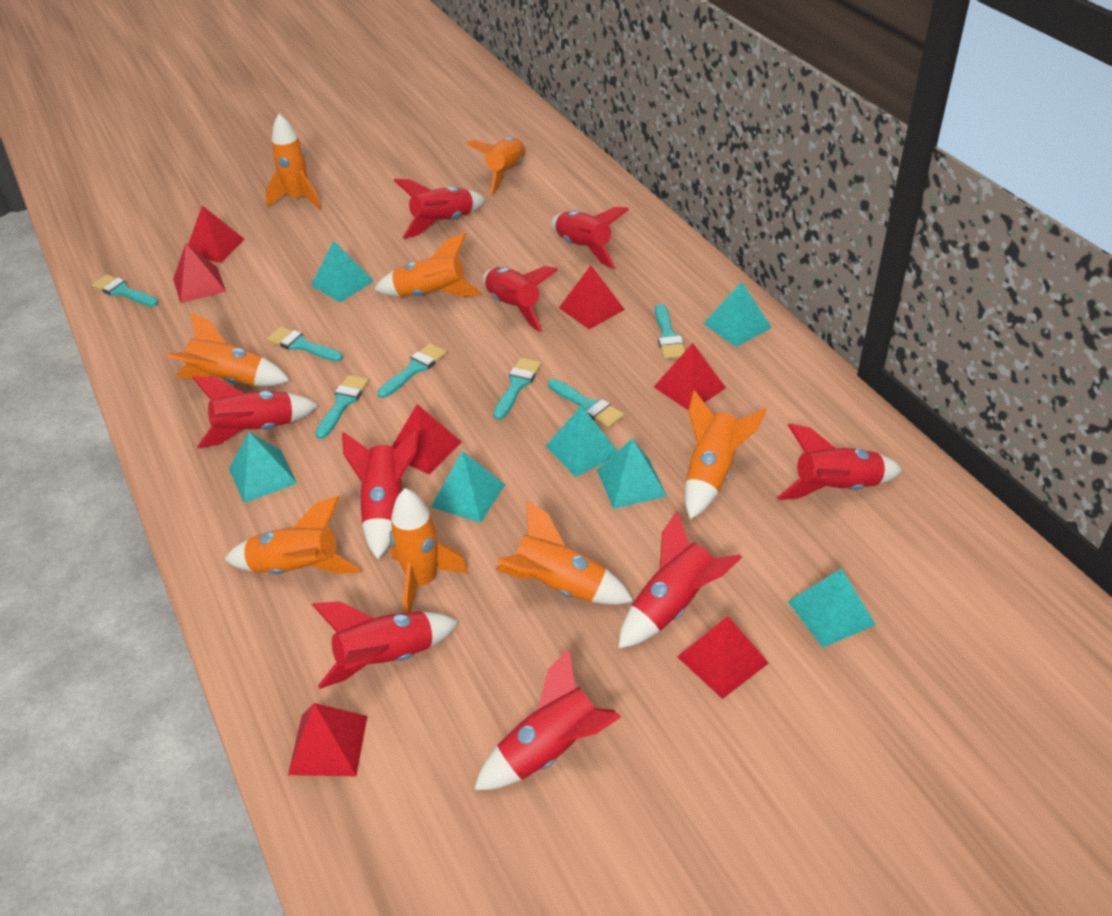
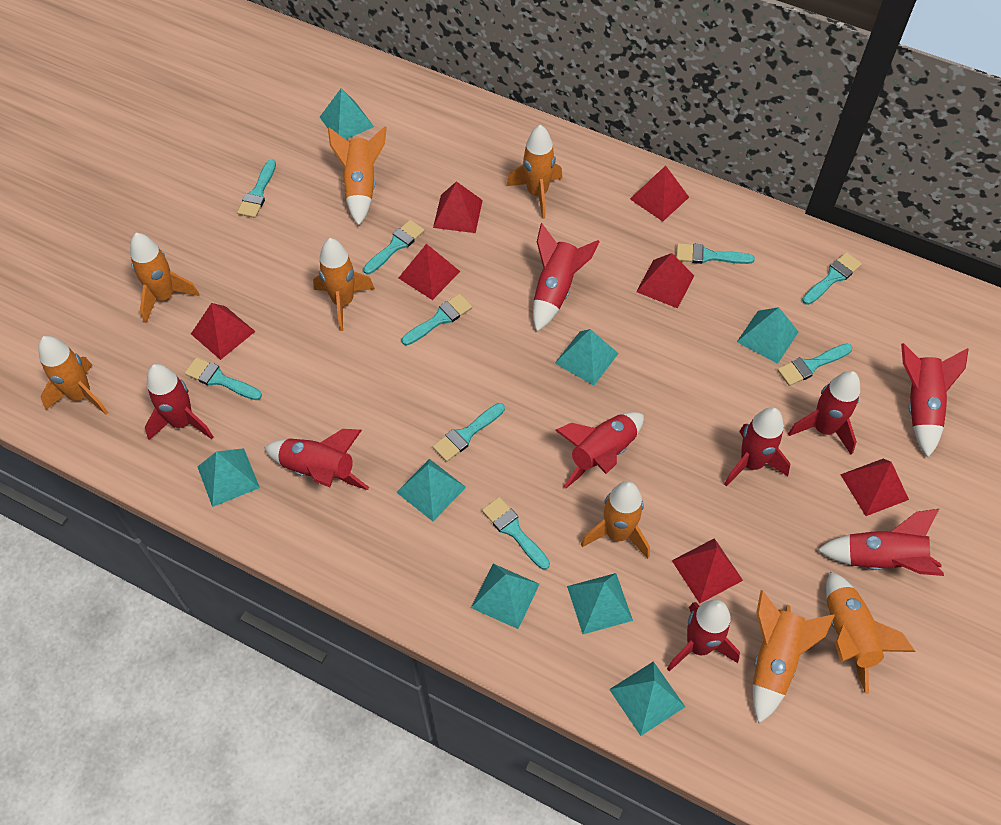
turquoise brush: [92,274,158,307] [267,327,343,362] [315,375,369,439] [377,343,446,398] [494,358,541,419] [548,379,624,428] [655,303,685,359] = 7 -> [185,357,262,400] [237,159,276,218] [363,220,425,274] [402,294,472,345] [433,403,505,462] [482,497,550,570] [676,243,755,264] [778,344,852,386] [802,252,862,305] = 9
turquoise pyramid: [229,432,297,503] [311,241,374,303] [431,451,506,523] [546,405,617,477] [597,438,667,509] [703,282,772,347] [788,568,876,648] = 7 -> [198,448,260,507] [320,88,374,140] [396,459,466,522] [471,564,540,629] [555,329,619,386] [567,573,633,634] [609,661,685,736] [737,307,799,364] = 8

